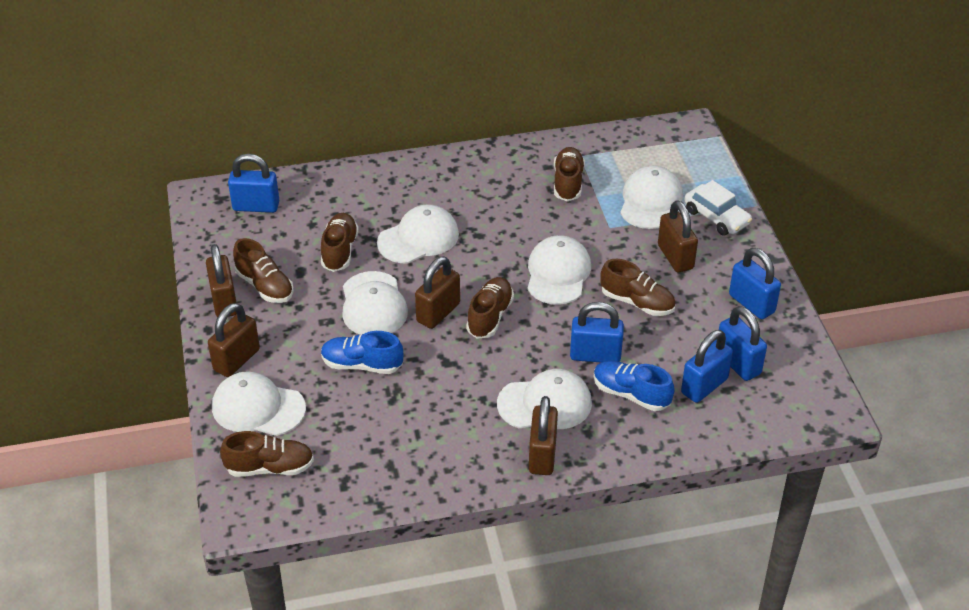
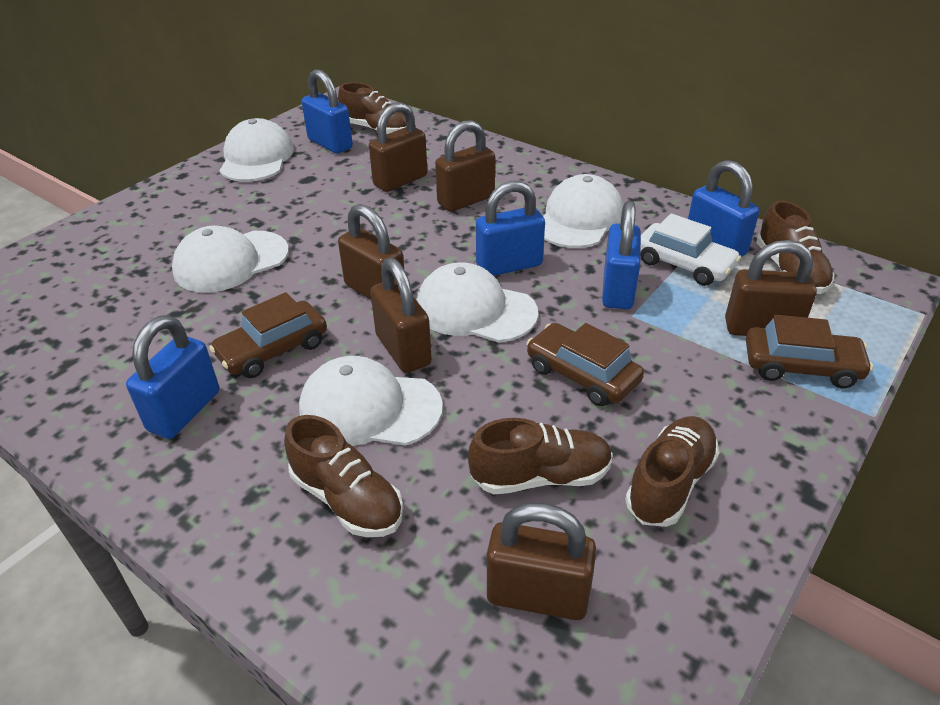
blue shoe: [321,331,403,374] [594,361,675,411] = 2 -> none = 0
brown car: none = 0 -> [209,292,327,378] [527,323,644,406] [746,315,873,388] = 3
brown padlock: [206,244,237,317] [208,303,260,377] [415,256,460,329] [529,396,558,475] [658,200,698,272] = 5 -> [338,204,404,299] [369,102,428,192] [370,258,432,373] [435,120,495,212] [487,503,596,620] [725,240,817,336] = 6
brown shoe: [220,431,314,477] [233,238,294,303] [321,213,359,272] [466,277,514,339] [554,147,585,201] [600,259,676,316] = 6 -> [284,415,403,537] [338,82,406,134] [468,418,613,494] [625,416,720,527] [756,200,835,294] = 5
white cap: [212,371,306,436] [343,271,408,334] [377,204,459,264] [497,369,592,429] [527,235,591,305] [620,166,683,229] = 6 -> [172,226,289,293] [220,118,294,182] [299,356,443,446] [416,262,538,343] [543,174,623,248] = 5

